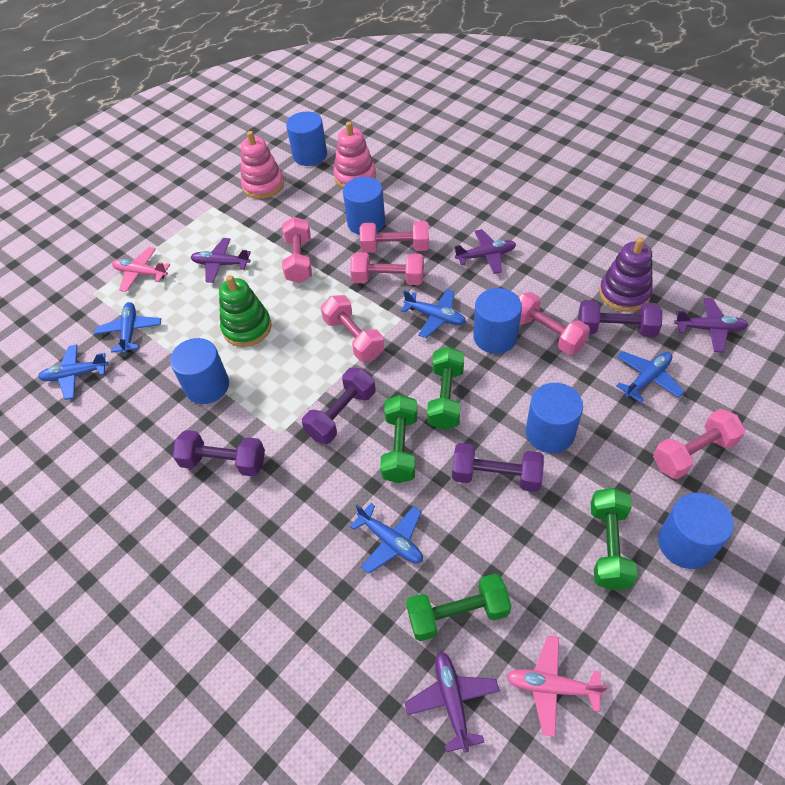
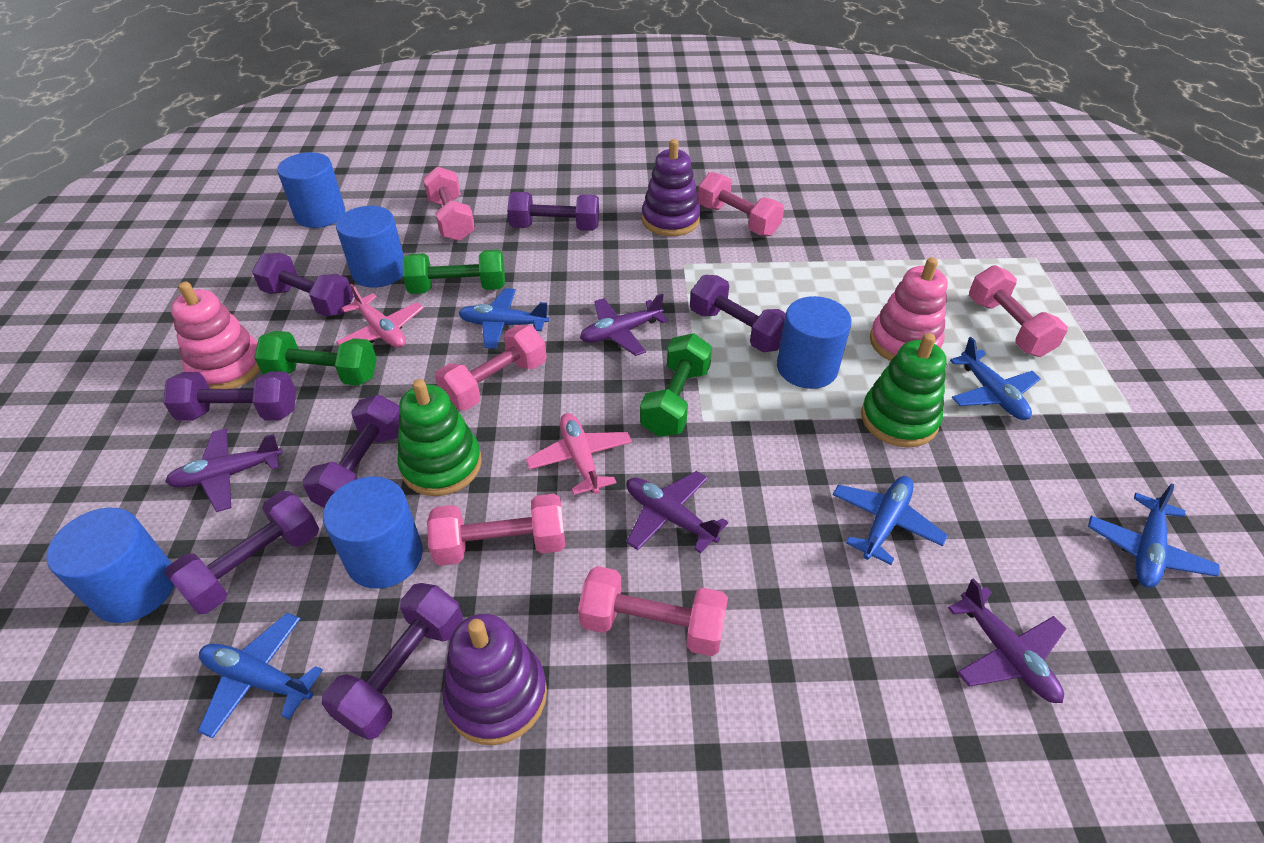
blue cylinder: [170,338,229,404] [286,112,327,166] [343,177,385,235] [474,288,522,354] [526,383,583,453] [658,493,734,569] = 6 -> [46,507,174,623] [277,152,345,228] [323,477,423,589] [336,206,404,288] [777,296,852,389] = 5
green dumbbell: [380,395,417,483] [406,573,511,641] [427,347,464,430] [591,488,638,590] = 4 -> [254,331,377,386] [403,249,505,294] [640,333,712,437] = 3
green stacking toy: [219,275,272,347] = 1 -> [397,379,482,496] [861,333,947,448] = 2
purple dumbbell: [173,430,265,477] [302,367,375,444] [452,443,544,492] [578,300,663,337] = 4 -> [163,372,296,421] [165,491,319,614] [252,253,354,317] [302,395,400,508] [322,583,463,740] [507,192,599,231] [690,275,786,352] = 7
purple stacking toy: [599,237,653,312] = 1 -> [442,614,547,745] [642,139,701,236] = 2

